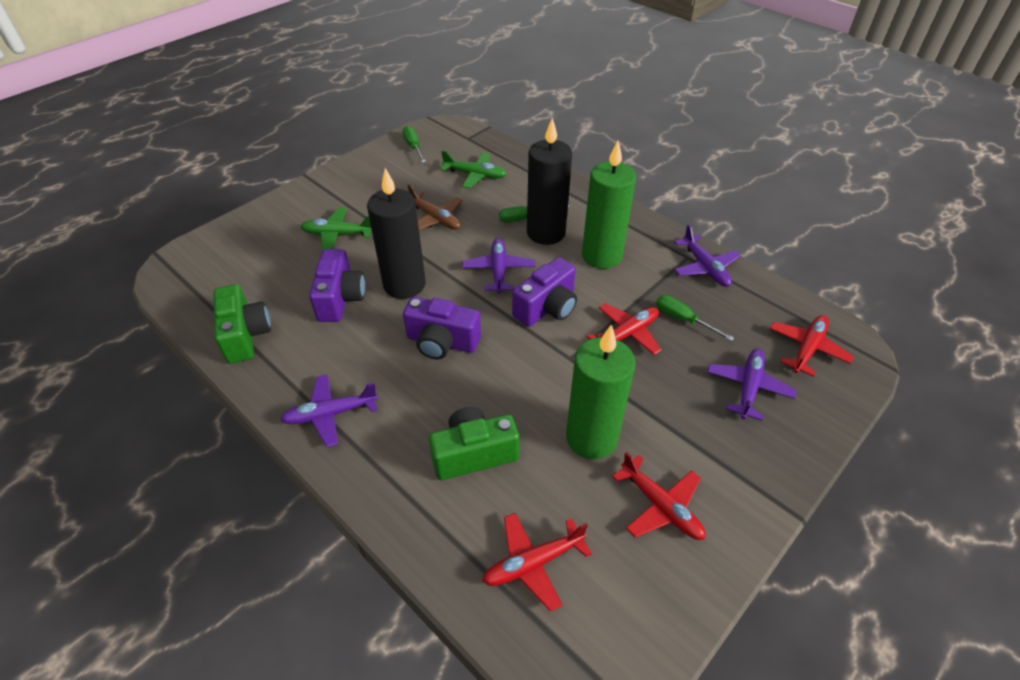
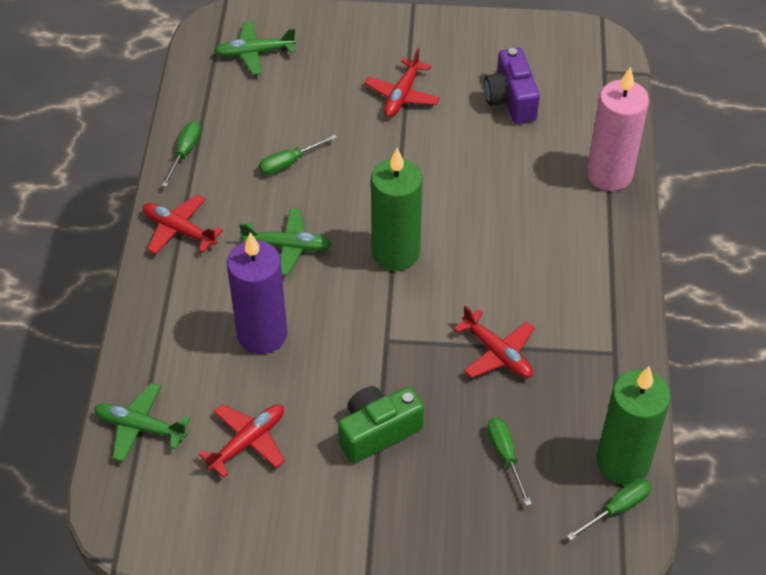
black candle: [367,168,426,299] [527,118,572,245] = 2 -> none = 0
brown plane: [408,184,463,230] = 1 -> none = 0
green camera: [213,284,271,364] [429,407,519,480] = 2 -> [338,386,424,463] = 1
green plane: [300,207,372,251] [440,150,507,189] = 2 -> [94,383,190,462] [214,21,296,75] [239,208,332,275] = 3
green screwdriver: [402,126,426,163] [499,205,569,222] [656,295,734,341] = 3 -> [162,121,201,187] [259,134,337,175] [487,418,532,506] [567,479,651,541] = 4
pink candle: none = 0 -> [587,67,649,191] = 1
purple camera: [309,249,366,322] [403,297,481,360] [512,257,577,327] = 3 -> [484,48,540,124] = 1
purple candle: none = 0 -> [227,232,288,354] = 1
purple plane: [280,374,378,447] [462,238,535,294] [674,224,740,287] [708,349,796,421] = 4 -> none = 0

